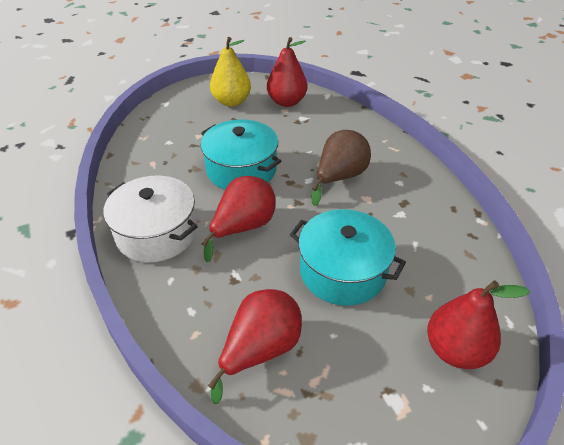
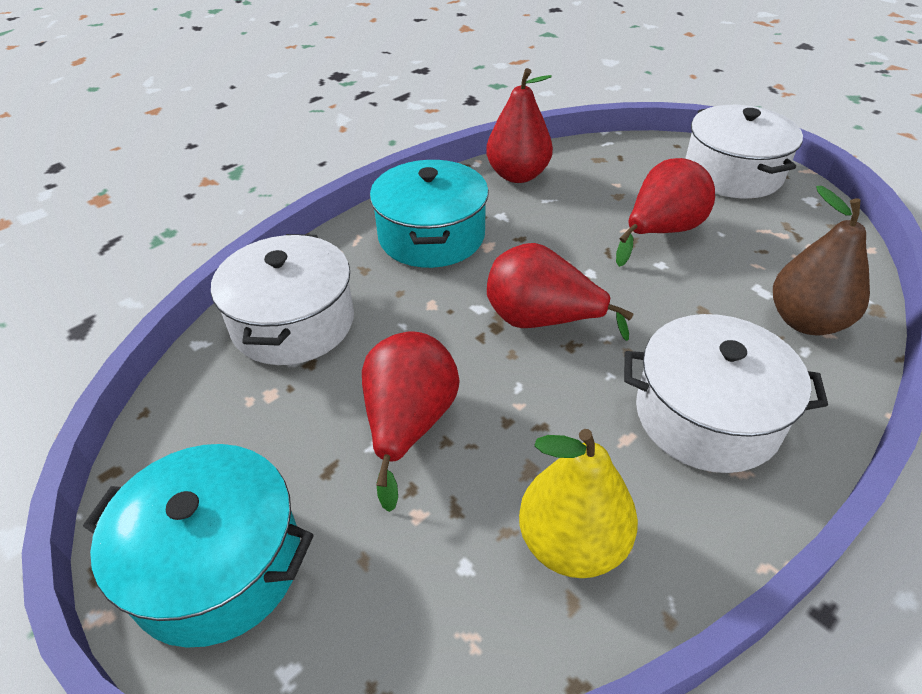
white pot: [103,176,198,262] = 1 -> [211,234,354,365] [624,314,828,473] [685,105,803,199] = 3

